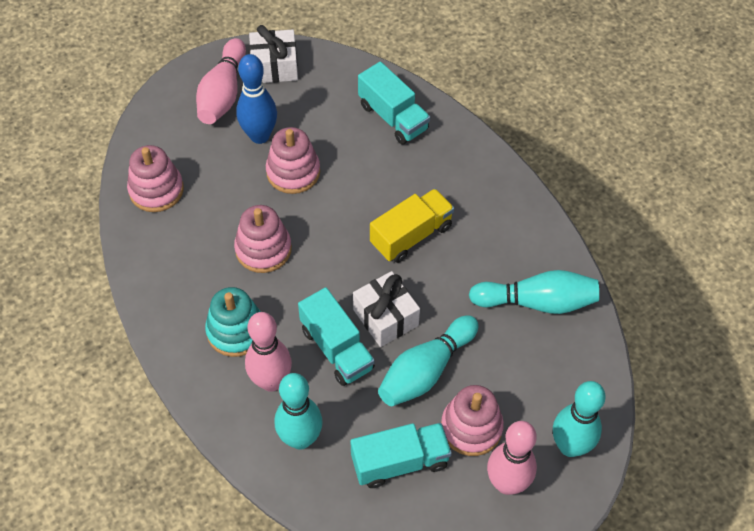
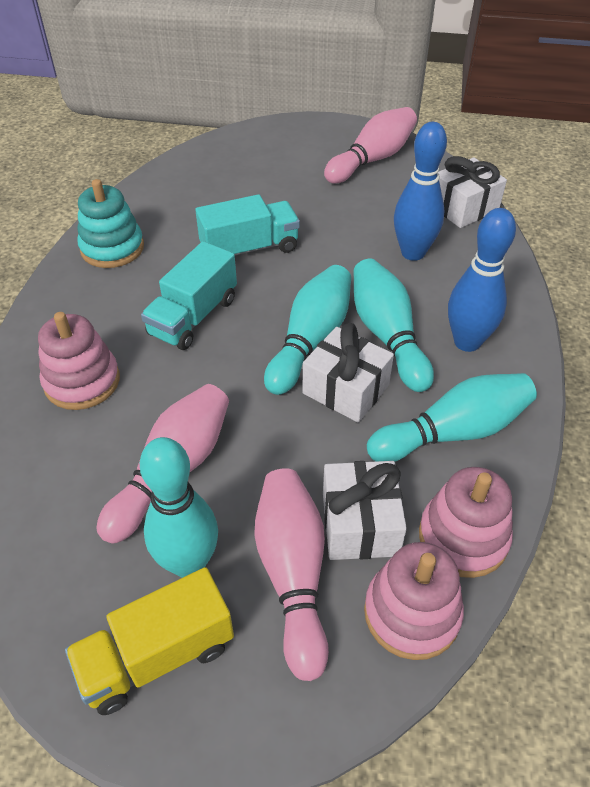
blue bowling pin: [236,54,277,144] = 1 -> [394,122,447,261] [448,208,516,352] = 2
pink stacking toy: [127,145,184,212] [234,205,292,273] [266,127,320,194] [441,385,504,456] = 4 -> [38,312,120,410] [364,542,464,660] [419,467,513,578] = 3
turquoise truck: [298,287,375,386] [351,423,452,488] [358,61,430,145] = 3 -> [141,241,237,350] [195,194,300,255] = 2
white gift: [249,25,298,83] [353,271,420,347] = 2 -> [302,323,394,423] [323,461,407,560] [438,156,507,228] = 3

